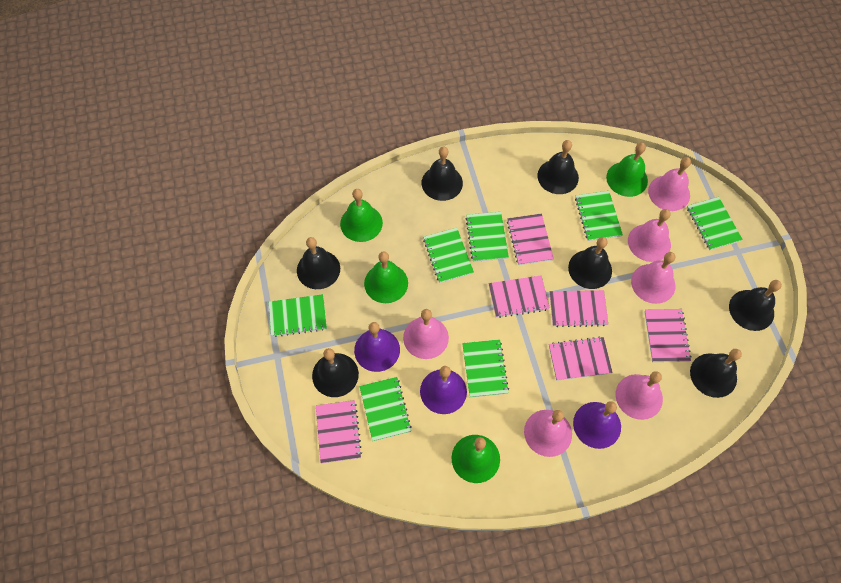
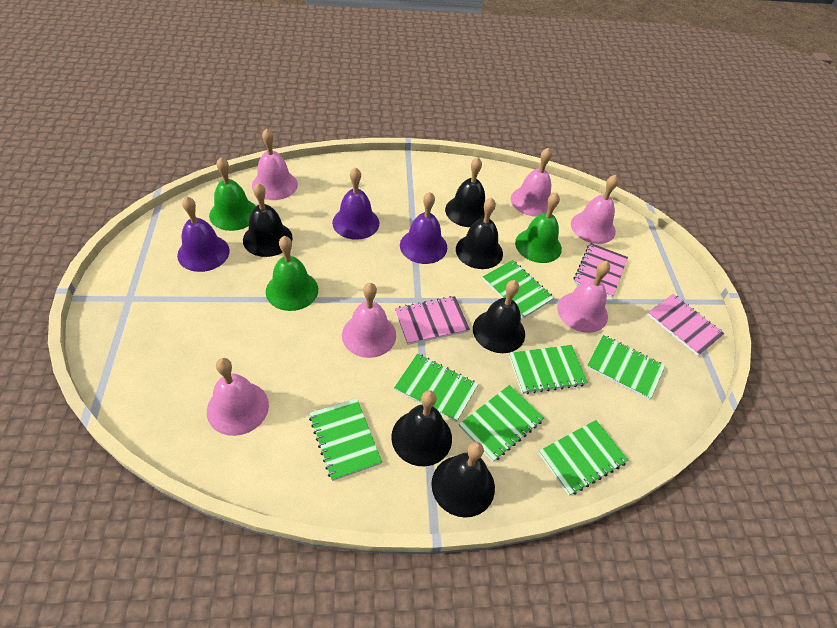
black bell: [297,237,340,289] [312,348,359,397] [422,147,463,201] [537,140,579,194] [568,237,612,289] [690,349,742,398] [729,280,782,331] = 7 -> [243,183,293,257] [391,390,452,466] [431,442,495,518] [445,157,485,227] [456,198,503,269] [473,280,525,353] = 6
green bell: [340,189,383,242] [364,251,408,303] [451,435,500,483] [606,142,648,197] = 4 -> [209,157,256,231] [266,236,318,311] [515,193,562,263] = 3
pink notebook: [316,400,362,464] [489,276,550,318] [507,213,554,265] [549,290,608,327] [549,337,613,381] [644,309,691,362] = 6 -> [395,296,470,345] [574,243,628,298] [647,294,725,356] = 3

